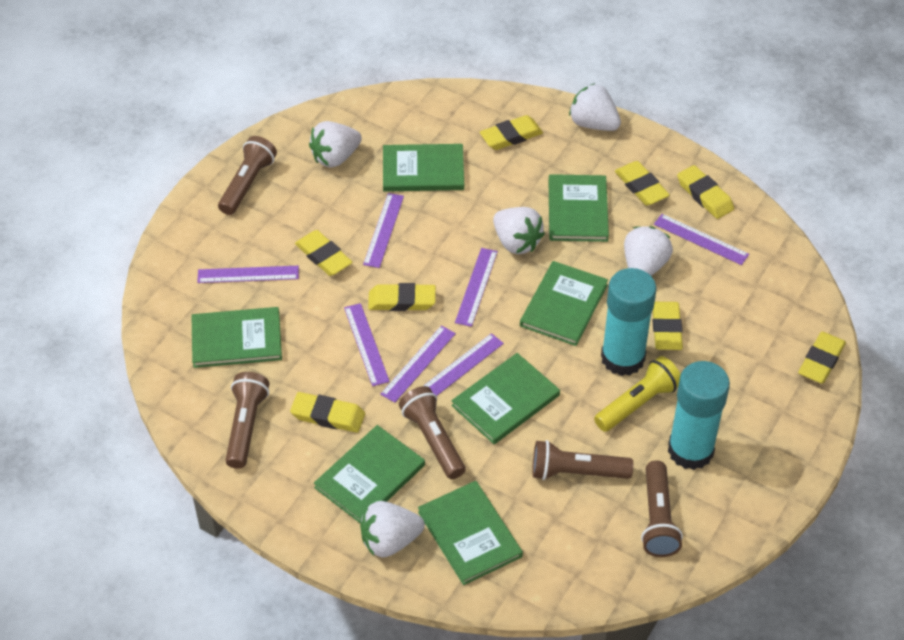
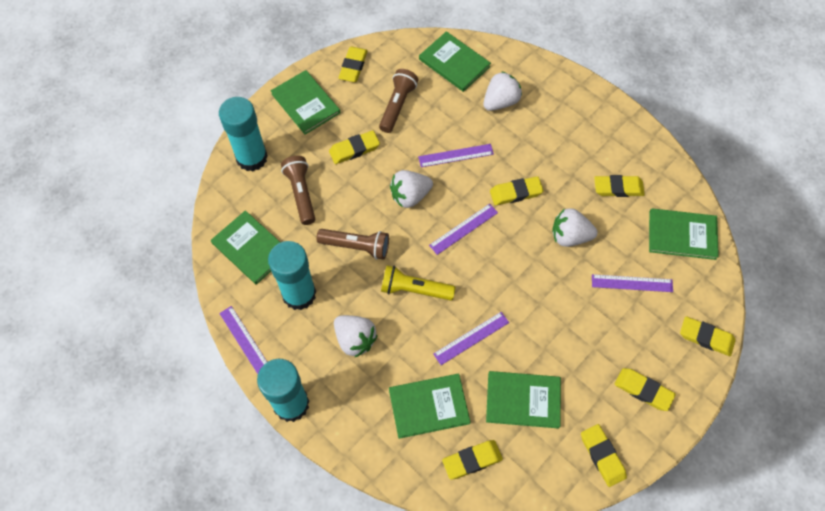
brown flashlight: [218,136,277,215] [225,372,269,469] [399,386,465,479] [532,440,633,480] [641,460,683,557] = 5 -> [281,156,315,225] [316,229,389,260] [379,69,419,133] = 3
green book: [192,307,282,368] [314,425,425,523] [383,144,464,191] [418,481,523,585] [451,353,560,444] [520,261,608,346] [549,174,609,242] = 7 -> [211,210,281,285] [271,70,340,135] [389,374,470,439] [419,31,491,92] [486,371,561,429] [649,208,719,260] = 6
purple ruler: [197,266,299,283] [344,303,390,386] [363,193,404,268] [380,325,456,403] [423,333,504,396] [455,248,498,327] [654,214,749,265] = 7 -> [219,306,267,374] [418,144,494,167] [429,204,498,255] [433,312,509,365] [592,274,673,292] = 5
turquoise glue stick: [601,268,657,376] [668,361,730,470] = 2 -> [219,97,268,171] [257,359,309,422] [268,241,316,310] = 3
white strawberry: [309,121,362,168] [360,501,425,558] [493,207,545,254] [569,83,621,131] [624,226,673,276] = 5 -> [334,315,378,357] [390,170,433,208] [483,71,522,111] [552,208,598,247] = 4

